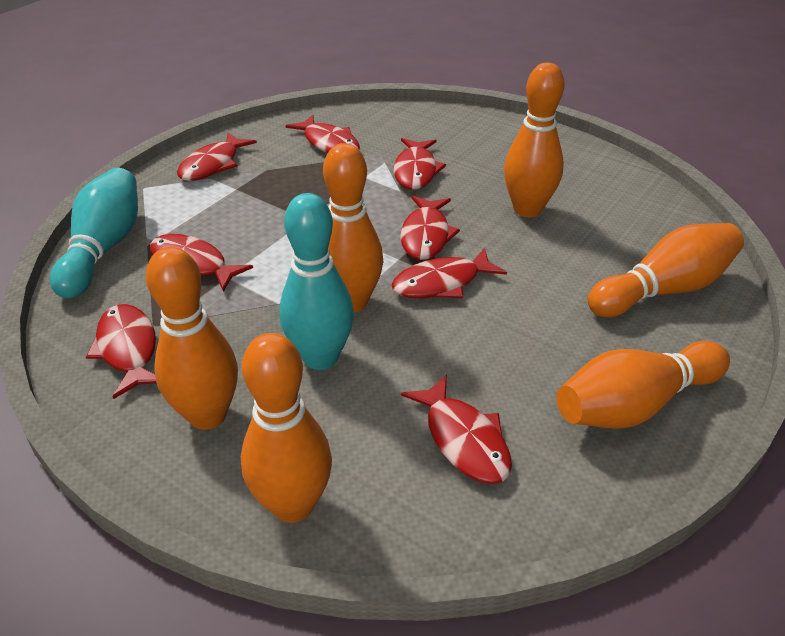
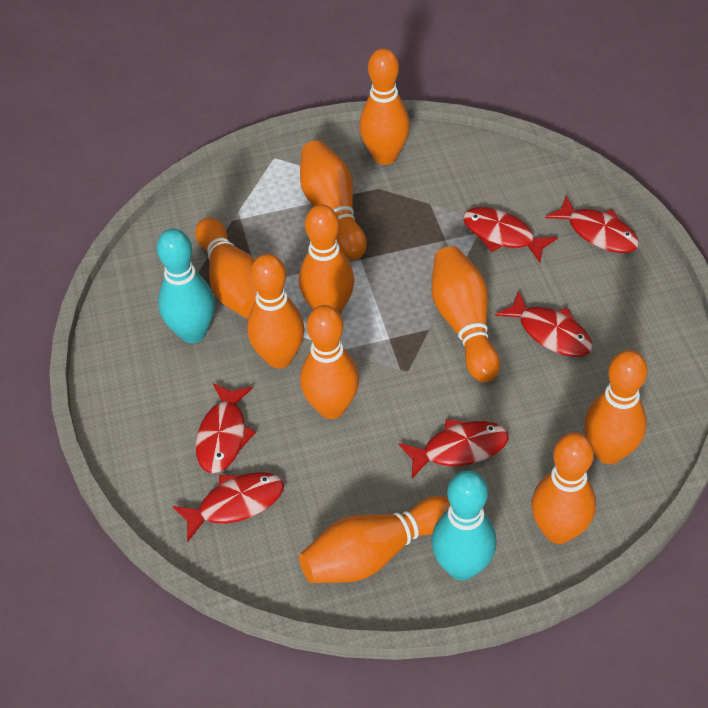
orange bowling pin: [146,247,238,430] [241,333,332,523] [323,143,383,313] [504,63,564,218] [556,341,730,429] [588,223,744,317] = 6 -> [195,218,257,319] [247,254,305,369] [299,204,354,314] [299,496,450,583] [300,140,367,260] [300,305,359,419] [359,48,410,165] [431,246,500,382] [531,432,596,544] [584,350,648,464] = 10
red fish: [86,304,157,399] [150,234,253,292] [177,132,257,181] [285,115,360,153] [392,248,507,298] [394,138,446,190] [400,195,460,260] [401,374,512,484] = 8 -> [173,472,284,542] [196,383,256,473] [399,419,509,478] [463,207,558,262] [495,291,593,357] [545,196,639,253] = 6

